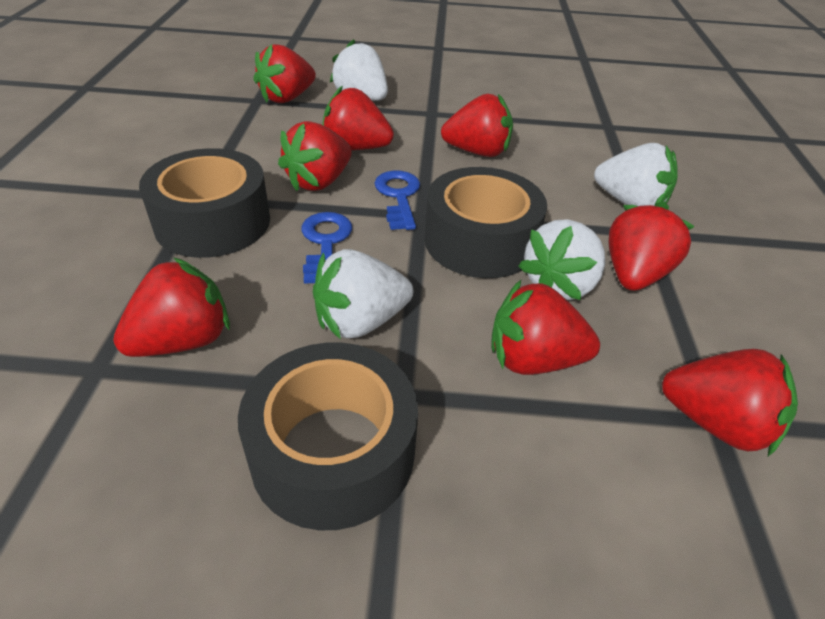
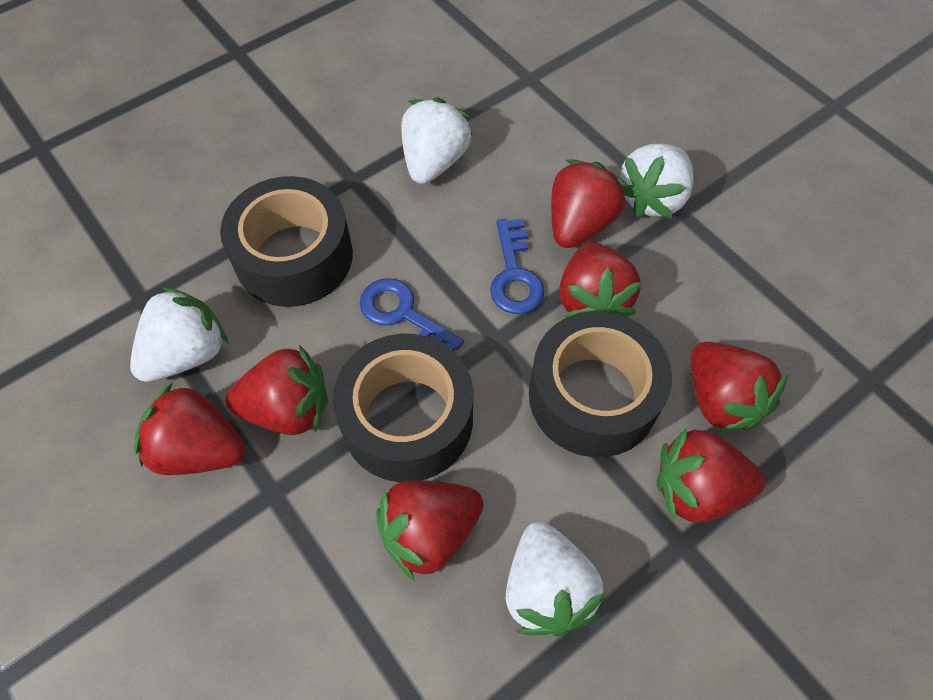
red strawberry: [113,257,230,357] [253,44,316,103] [278,121,352,191] [322,86,394,150] [441,94,513,157] [491,280,600,375] [608,202,695,291] [662,349,798,456] = 8 -> [134,382,245,475] [226,345,328,435] [376,480,484,581] [551,159,628,248] [559,242,642,317] [656,428,766,523] [691,342,788,434] = 7

